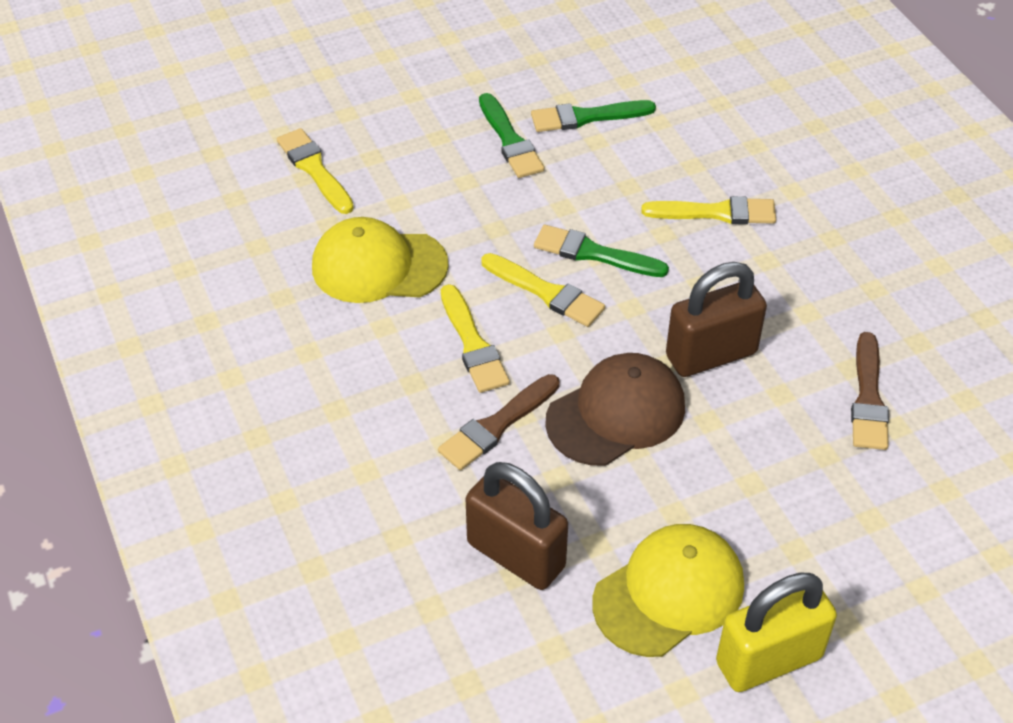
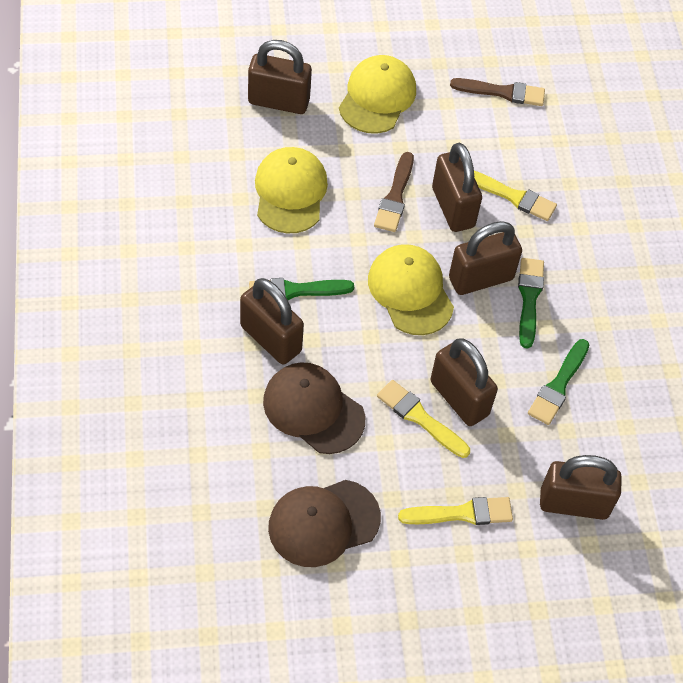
brown cap: [545,353,685,466] = 1 -> [263,362,365,454] [268,480,381,567] = 2
brown padlock: [466,462,568,590] [666,262,767,377] = 2 -> [240,278,304,365] [248,40,312,114] [430,338,498,426] [432,143,482,232] [449,221,522,295] [540,455,622,520] = 6
yellow brush: [277,128,354,214] [441,284,510,393] [481,253,605,327] [641,196,776,224] = 4 -> [377,380,470,458] [398,497,513,525] [474,170,557,221] = 3
yellow cap: [312,217,449,303] [592,524,744,657] = 2 -> [255,147,328,233] [339,55,416,134] [368,244,454,335] = 3
yellow padlock: [716,573,837,692] = 1 -> none = 0

